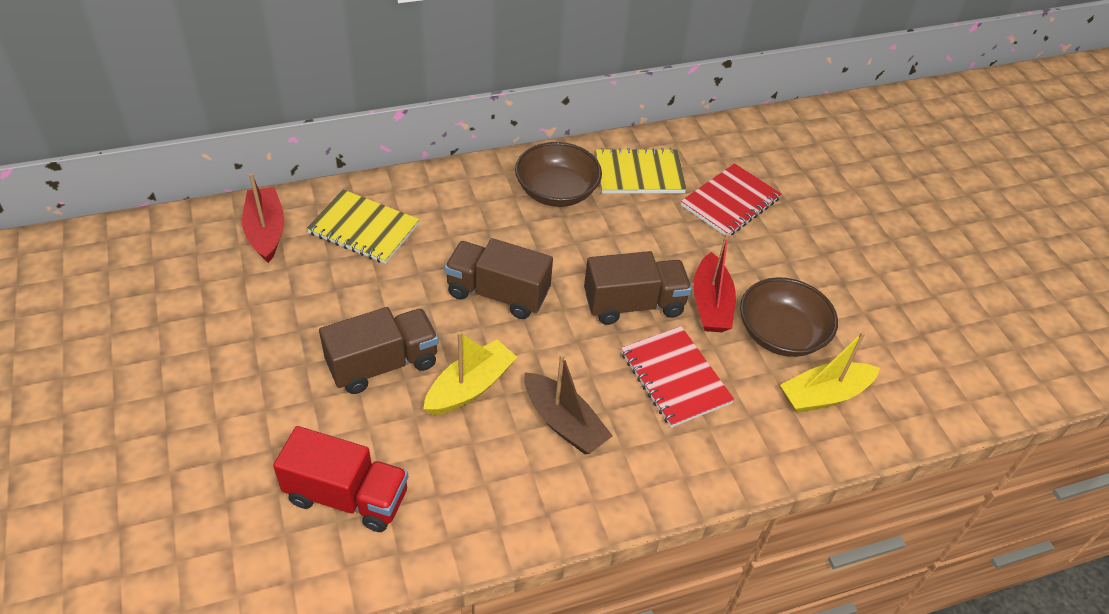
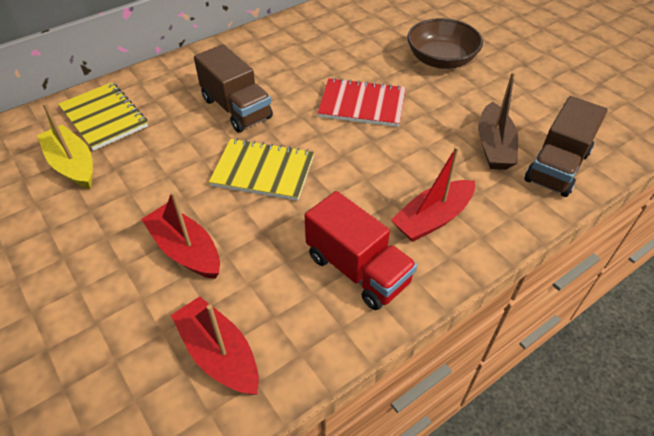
brown bowl: [515,142,602,207] [740,277,838,357] = 2 -> [407,18,483,69] = 1
brown truck: [319,307,439,394] [444,238,553,319] [584,251,692,325] = 3 -> [194,44,273,133] [525,96,608,197] = 2
red boat: [242,173,284,263] [693,233,736,332] = 2 -> [141,191,220,279] [171,296,259,395] [391,146,475,242] = 3
red notebook: [621,326,734,428] [681,163,782,236] = 2 -> [318,78,406,127] = 1
yellow boat: [423,331,517,415] [780,331,880,413] = 2 -> [37,103,93,189] = 1

